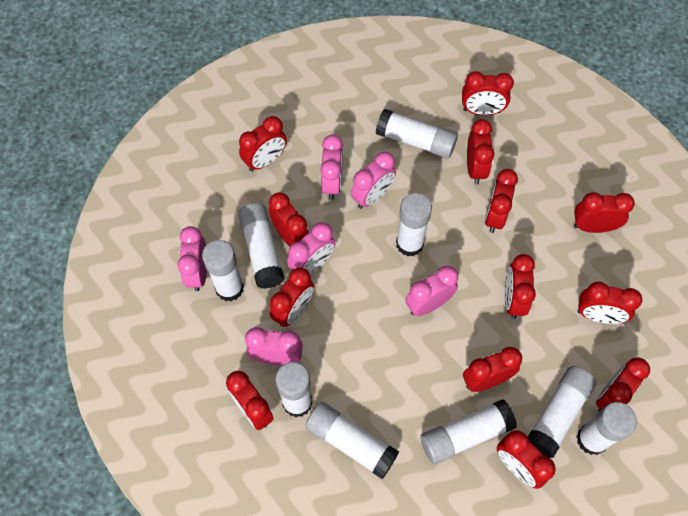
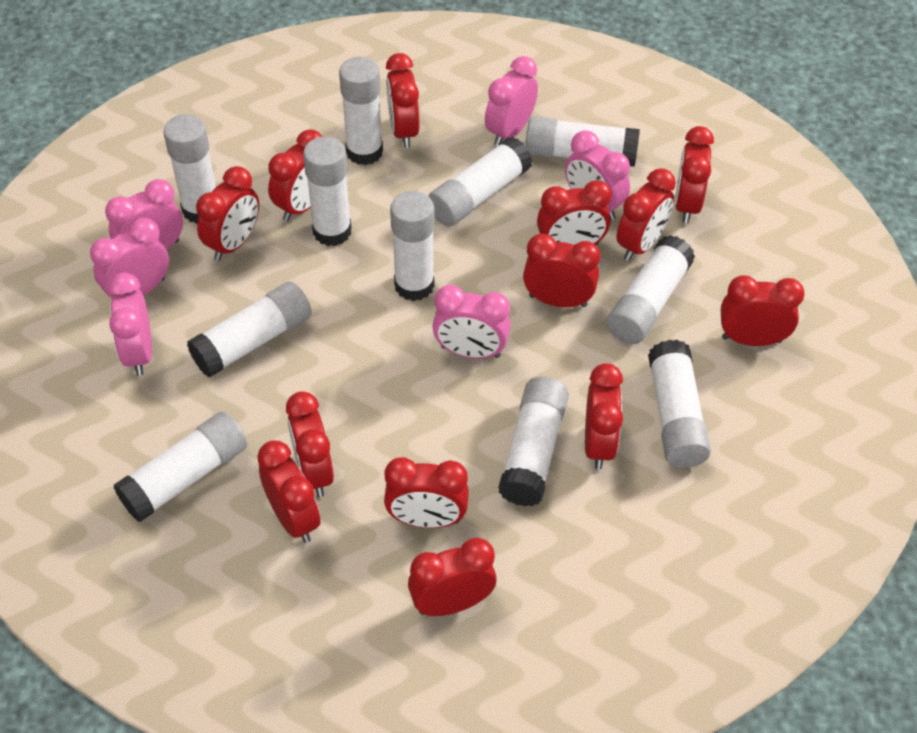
white glue stick: [202,240,244,301] [238,203,285,289] [275,362,313,417] [305,402,399,479] [376,109,458,159] [396,193,432,256] [420,399,517,464] [528,366,597,458] [577,402,637,455] = 9 -> [113,411,248,522] [163,114,216,224] [187,281,312,377] [303,136,351,246] [339,57,383,165] [390,191,435,301] [428,137,532,227] [498,376,569,506] [525,116,640,167] [607,235,695,344] [648,340,711,468] = 11

